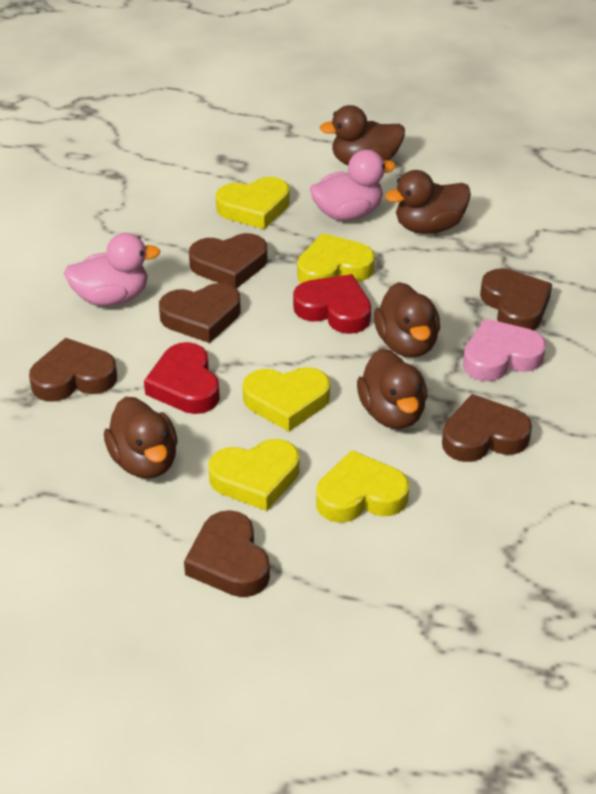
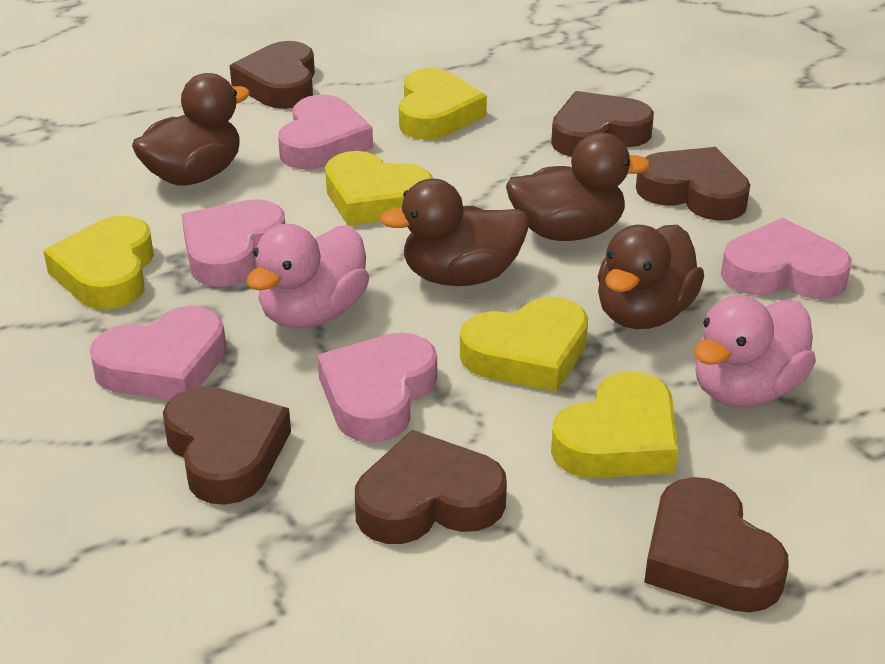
brown duck: [104,397,178,479] [319,105,405,165] [357,349,427,429] [374,282,440,358] [385,170,471,234] = 5 -> [132,73,250,185] [380,179,528,286] [506,133,650,241] [598,225,704,329] = 4
pink heart: [463,319,546,381] = 1 -> [90,306,226,400] [182,199,285,287] [278,95,373,169] [317,332,437,443] [721,218,852,299] = 5
red heart: [144,342,220,414] [293,274,371,334] = 2 -> none = 0

